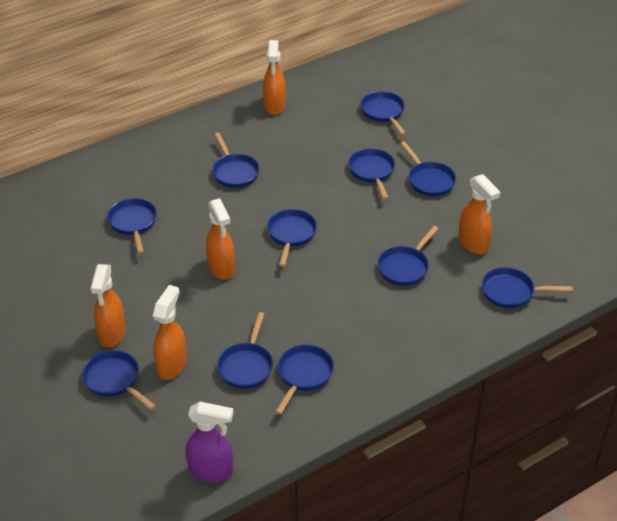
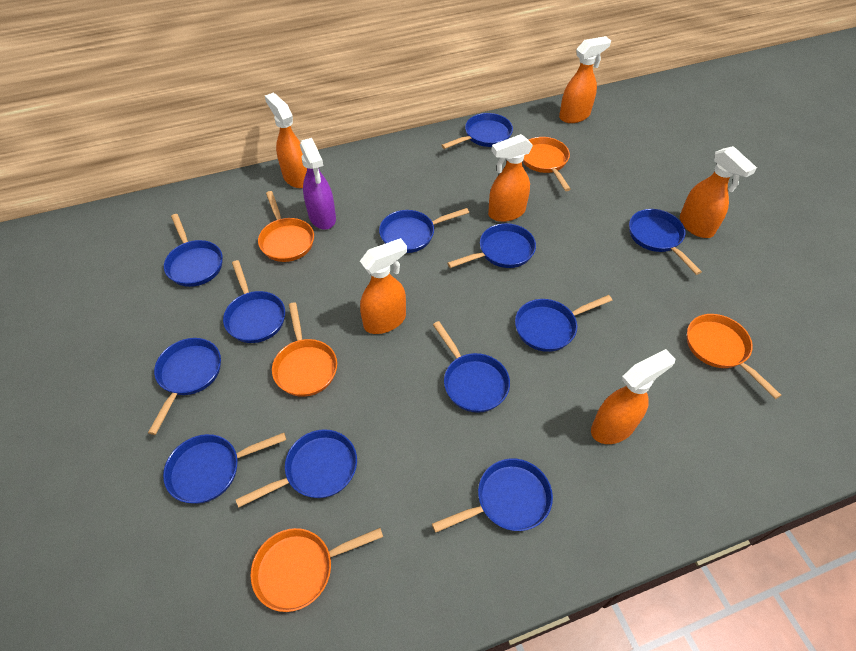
blue pan: [82,350,156,410] [107,198,157,254] [212,132,260,188] [217,312,273,389] [267,209,317,267] [275,345,334,415] [348,148,395,200] [360,91,406,135] [377,226,438,286] [400,141,456,196] [482,267,573,308] = 11 -> [148,338,221,435] [163,433,286,504] [164,214,223,287] [223,260,285,343] [236,429,357,507] [379,208,469,253] [432,458,553,533] [433,321,510,413] [441,113,513,149] [447,223,536,268] [515,295,612,352] [629,209,702,275] = 12
orange pan: none = 0 -> [251,528,383,612] [258,191,314,262] [272,302,337,397] [522,137,571,191] [687,314,781,399] = 5
orange spray bottle: [90,264,126,347] [153,285,187,380] [206,198,235,280] [263,40,286,115] [458,174,501,254] = 5 -> [265,93,307,188] [360,238,407,334] [488,134,533,222] [559,36,611,123] [591,349,675,444] [680,146,757,238] = 6

